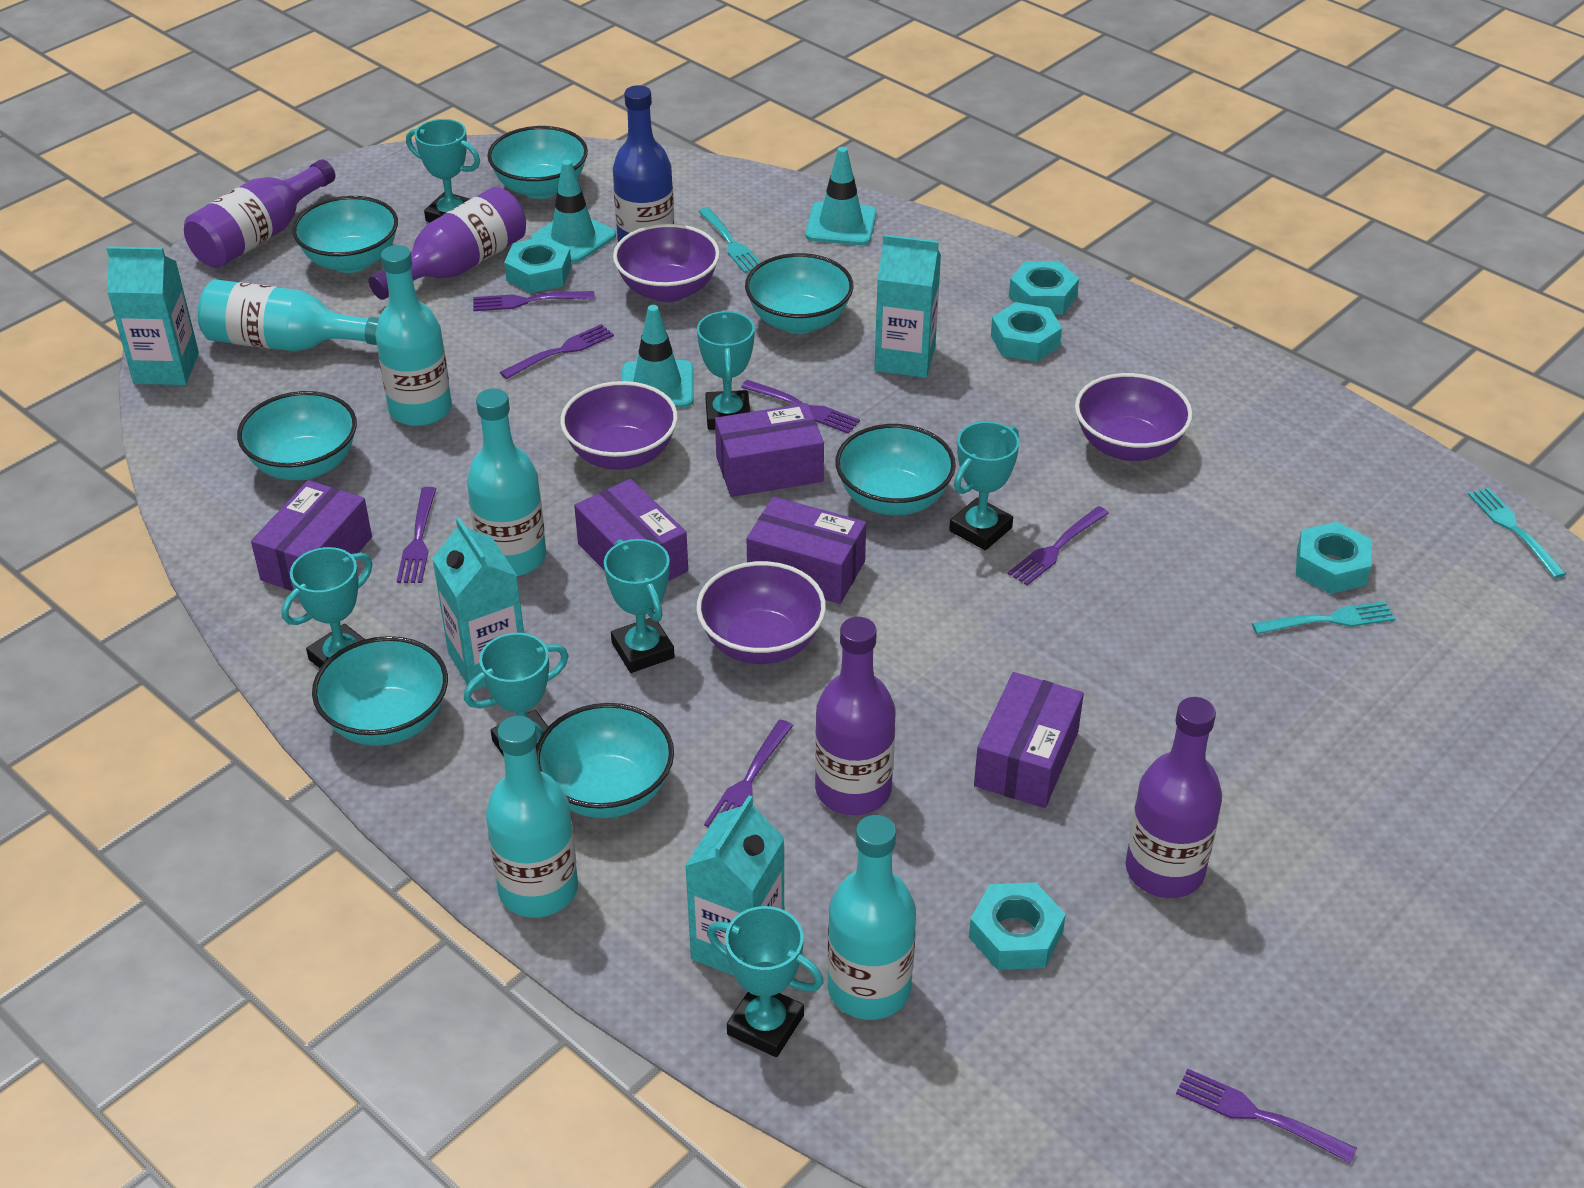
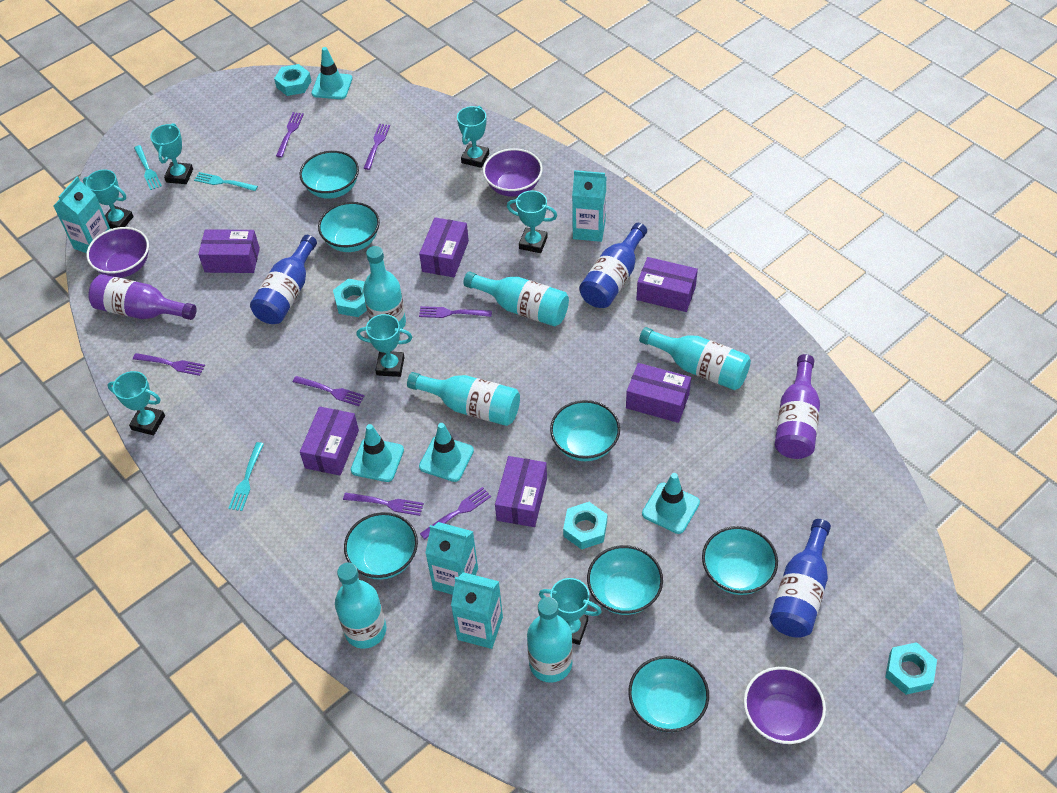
blue bottle: [613,85,674,242] = 1 -> [250,235,317,324] [579,223,647,308] [770,519,831,638] = 3
purple bottle: [184,159,335,268] [369,187,526,300] [815,617,896,815] [1126,697,1222,898] = 4 -> [88,274,196,320] [774,354,820,459] = 2
purple bowl: [560,381,678,470] [613,224,720,302] [696,561,826,664] [1075,373,1193,461] = 4 -> [86,227,149,278] [483,148,542,197] [744,667,826,744] = 3
purple box: [251,480,372,591] [574,479,688,581] [715,403,824,497] [747,497,866,604] [974,672,1084,808] = 5 -> [198,229,260,273] [300,407,359,476] [419,217,469,277] [495,456,547,527] [626,363,691,423] [636,257,698,312] = 6
turquoise bottle: [198,279,379,351] [375,245,452,426] [467,388,546,576] [486,715,578,918] [827,815,916,1020] = 5 -> [335,563,387,649] [363,246,406,329] [407,372,520,426] [463,272,569,326] [527,597,573,683] [639,327,751,390] = 6
turquoise nut: [504,236,572,293] [969,882,1066,970] [991,302,1062,362] [1009,261,1079,315] [1296,522,1372,594] = 5 -> [274,64,312,96] [333,279,367,317] [563,502,607,550] [885,642,937,695] = 4
turquoise traffic cone: [530,160,616,263] [621,305,694,408] [805,147,876,245] = 3 -> [312,47,352,99] [351,424,404,482] [419,423,474,482] [642,473,700,534] = 4

